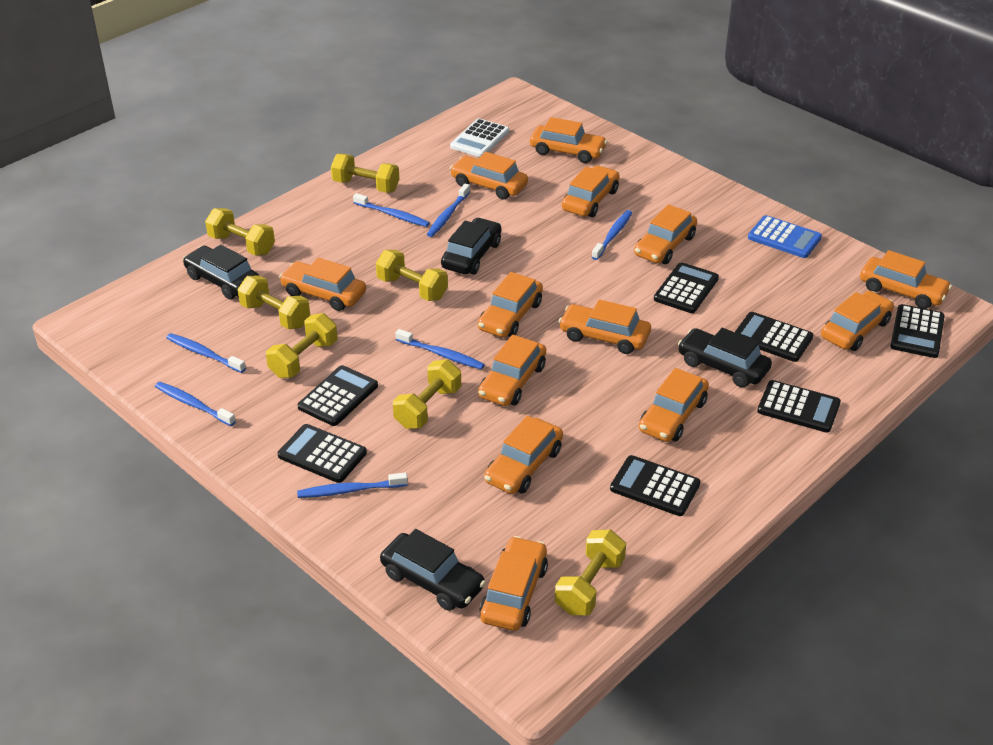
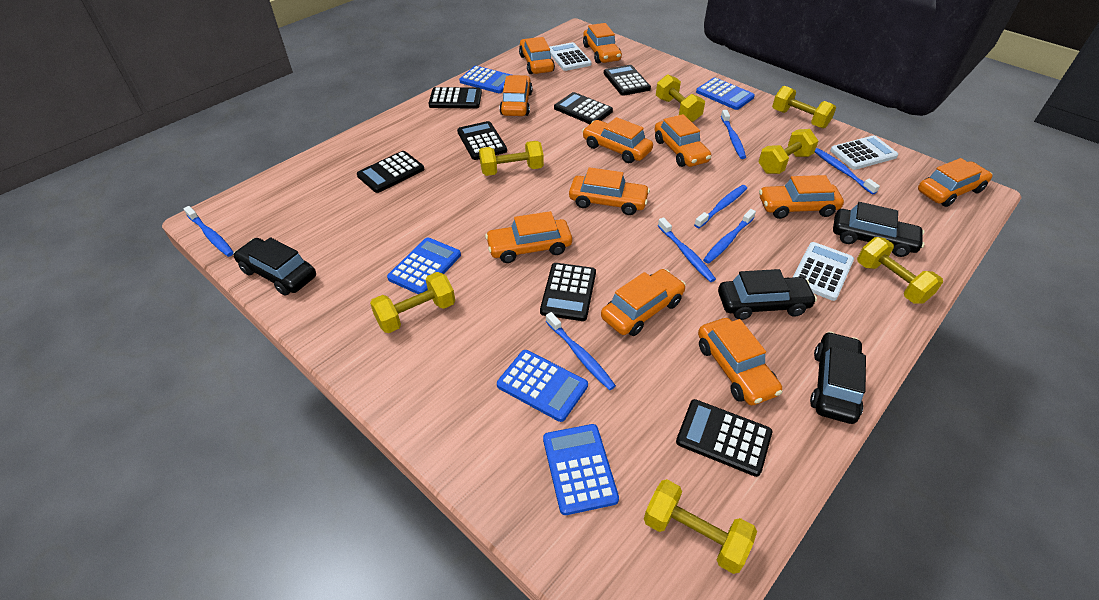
blue calculator: [748,215,822,258] = 1 -> [387,237,461,294] [459,66,511,93] [497,350,588,422] [543,424,619,515] [696,77,755,110] = 5
orange car: [279,258,366,311] [450,152,528,200] [478,272,543,338] [478,335,546,406] [480,536,548,631] [484,416,563,494] [530,117,607,163] [559,299,651,354] [562,165,620,217] [634,204,697,264] [639,368,709,442] [821,291,894,351] [860,250,952,309] = 13 -> [485,211,572,263] [499,75,533,116] [519,37,555,74] [569,167,650,215] [582,117,653,163] [583,23,622,64] [601,269,686,336] [655,114,712,167] [698,318,783,405] [759,175,844,219] [918,158,992,207] = 11
white calculator: [450,118,509,157] = 1 -> [549,42,592,71] [792,242,854,301] [830,135,898,170] = 3

